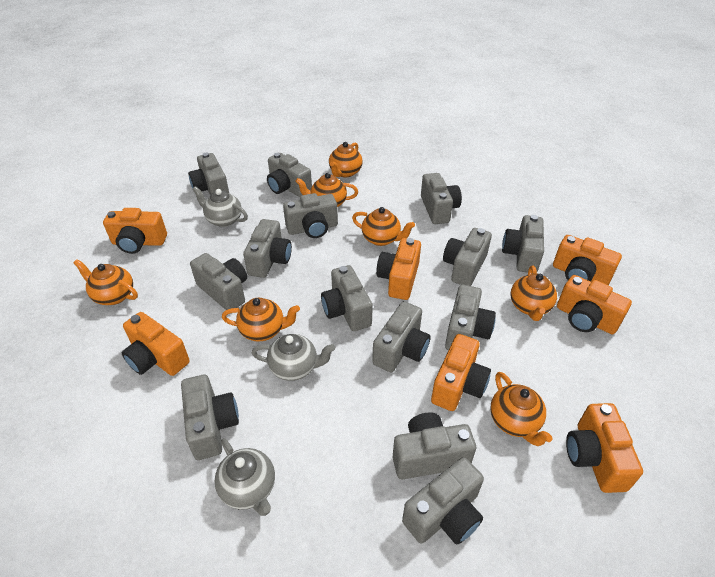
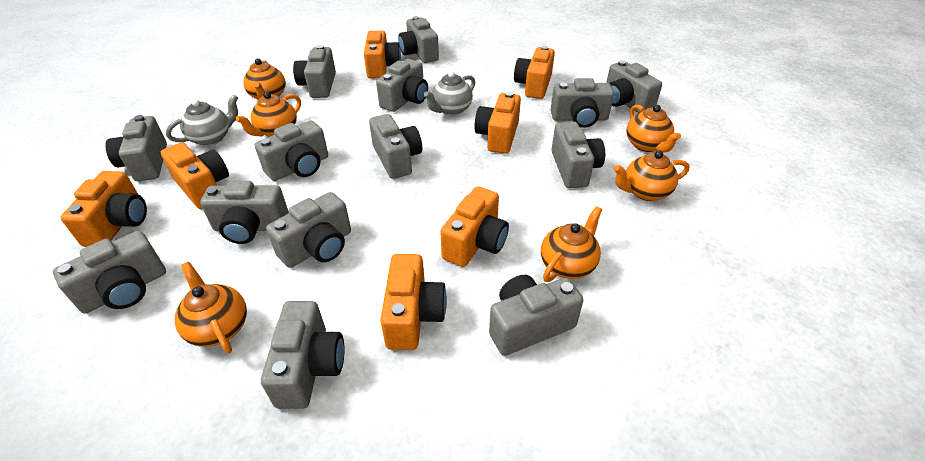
grey teapot: [192,186,248,227] [214,438,275,516] [252,334,335,381] = 3 -> [166,95,238,146] [424,71,475,115] = 2
orange teapot: [73,259,138,305] [222,298,300,342] [295,173,358,207] [329,142,363,177] [352,207,415,246] [490,372,552,446] [511,266,557,321] = 7 -> [174,262,247,353] [235,92,301,137] [243,58,286,100] [541,206,602,282] [614,151,690,201] [626,105,681,153] = 6

